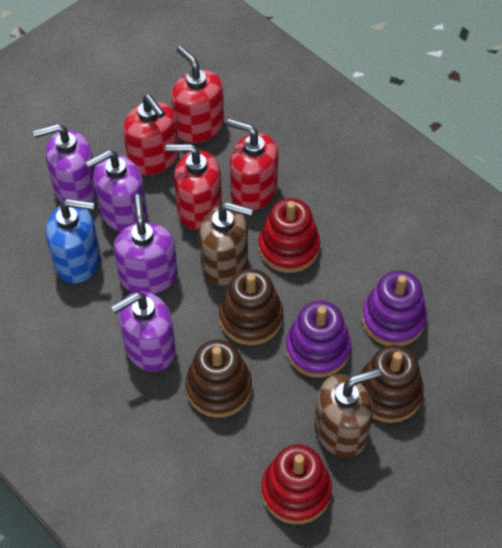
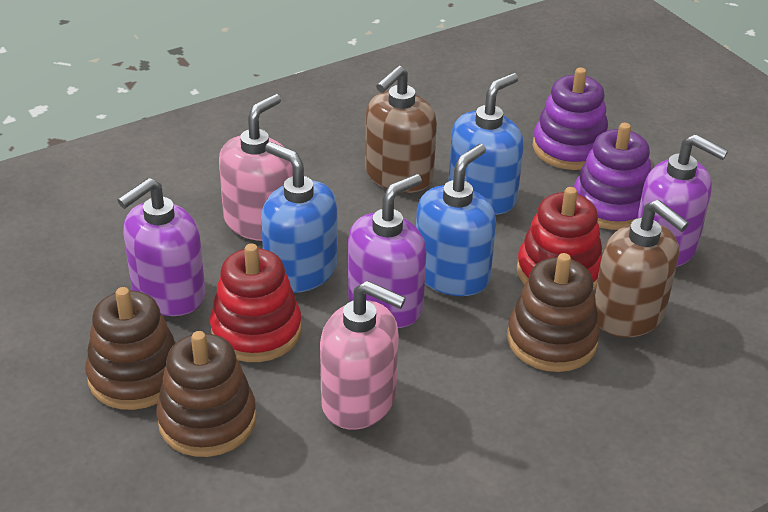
blue soap dispenser: [46,199,101,283] = 1 -> [261,142,338,293] [416,144,496,296] [448,73,523,215] = 3
pink soap dispenser: none = 0 -> [219,94,293,241] [320,281,406,430] = 2
purple soap dispenser: [33,123,96,203] [85,150,147,232] [111,291,176,372] [114,194,178,294] = 4 -> [117,178,205,316] [348,174,427,328] [637,134,728,267] = 3
red soap dispenser: [123,95,179,175] [166,144,222,230] [171,46,224,143] [227,119,278,210] = 4 -> none = 0

